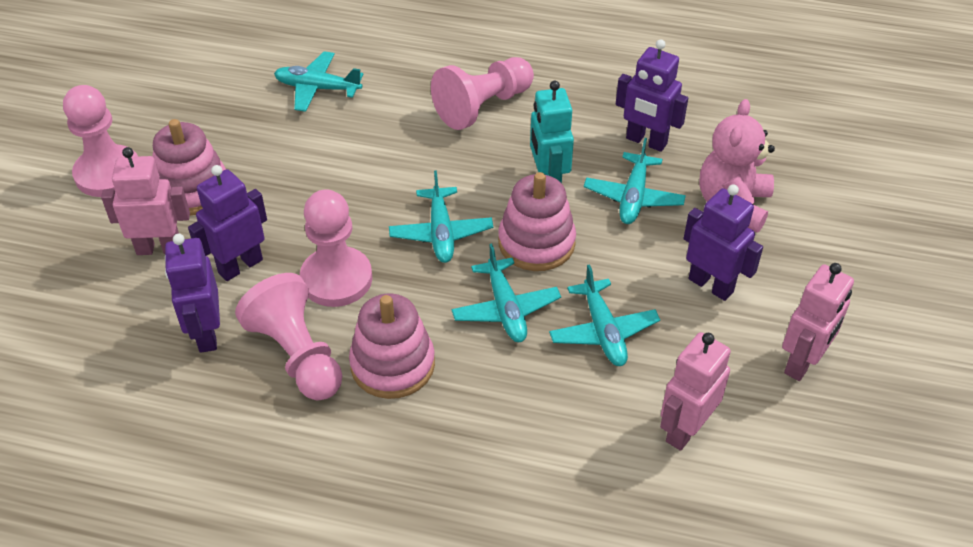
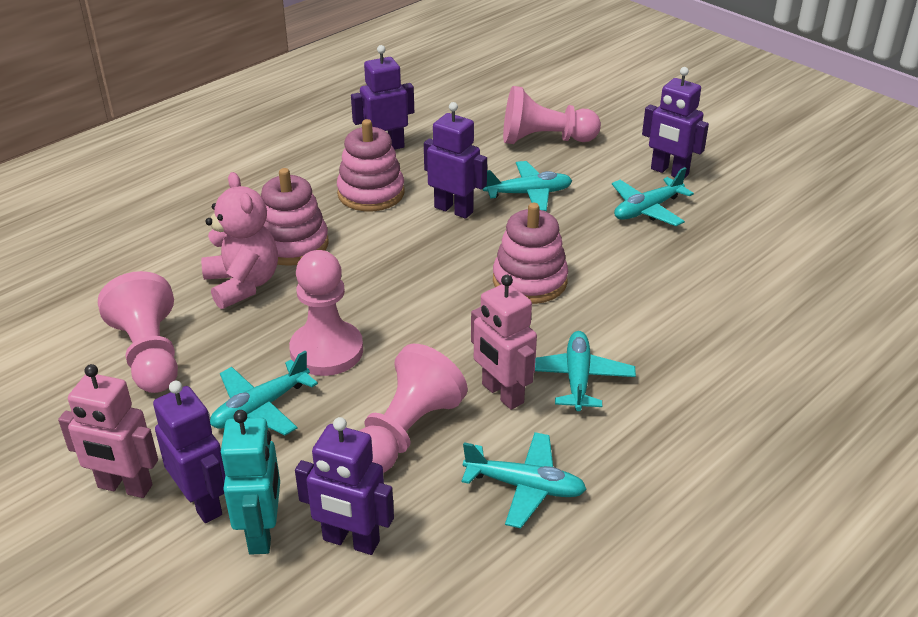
pink robot: [101,147,190,255] [660,332,731,451] [782,263,854,381] = 3 -> [58,364,158,498] [471,275,537,410] = 2
purple robot: [165,234,220,353] [188,165,267,281] [616,39,688,152] [684,185,763,301] = 4 -> [153,381,225,523] [295,417,394,555] [351,45,414,149] [424,102,487,219] [642,67,709,179] = 5

